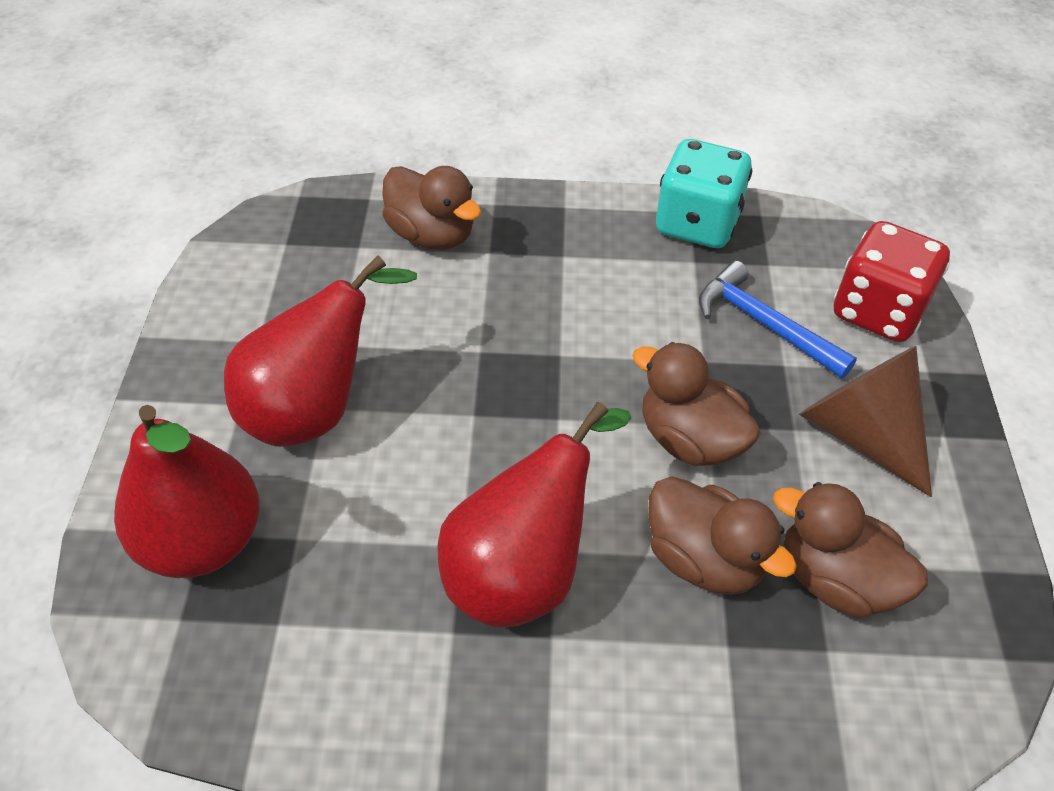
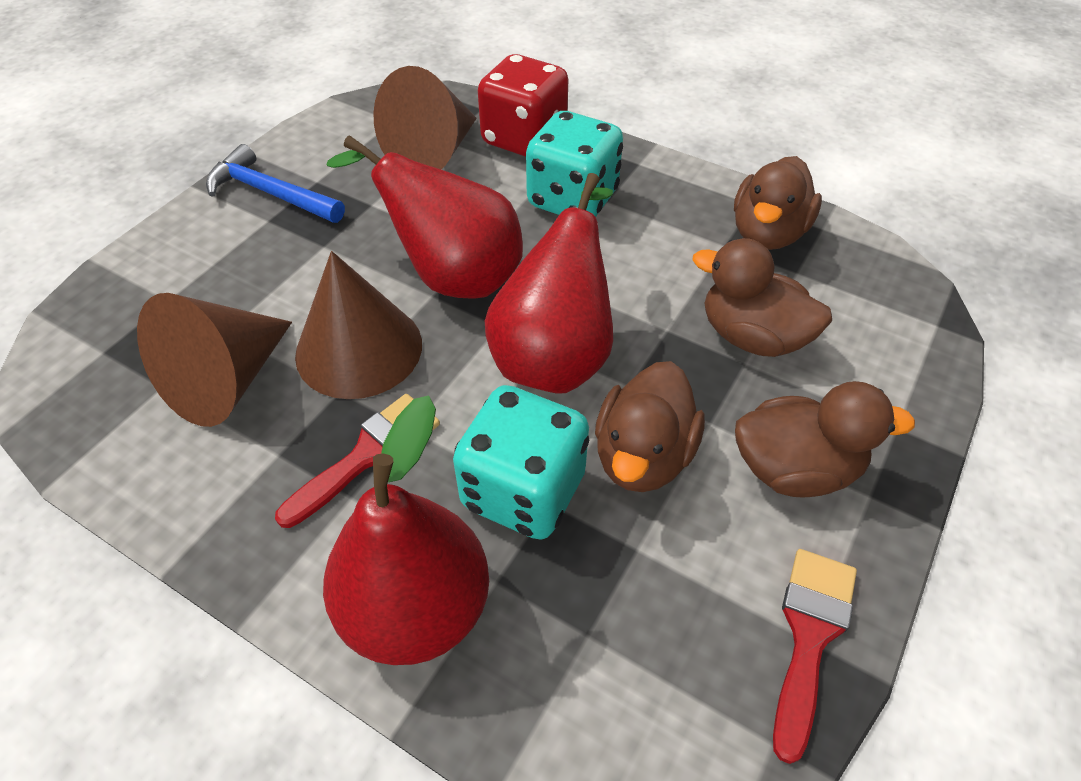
brown cone: [799,346,932,497] = 1 -> [137,293,292,427] [295,251,422,399] [373,66,477,169] = 3
red brush: none = 0 -> [275,394,440,528] [773,549,857,764] = 2
turquoise dice: [656,139,753,248] = 1 -> [453,385,589,540] [526,111,623,217] = 2

